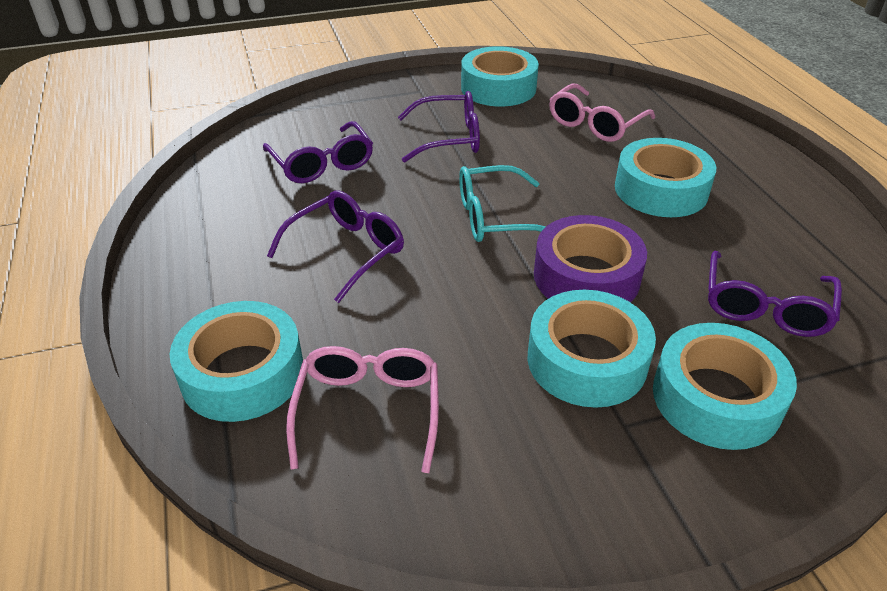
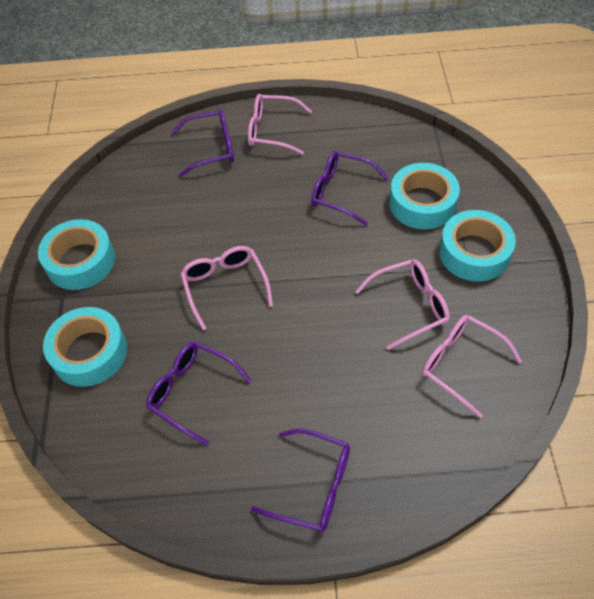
pink glasses: [286,346,439,473] [549,83,655,142] = 2 -> [180,246,273,330] [248,94,312,155] [355,259,450,350] [422,315,522,418] = 4
purple tape: [534,215,647,302] = 1 -> none = 0
turquoise glasses: [459,165,546,242] = 1 -> none = 0
turquoise tape: [170,301,303,422] [461,46,539,106] [528,290,656,408] [615,138,716,217] [653,323,797,450] = 5 -> [38,219,115,290] [43,307,127,387] [389,163,460,229] [439,210,516,282] = 4

